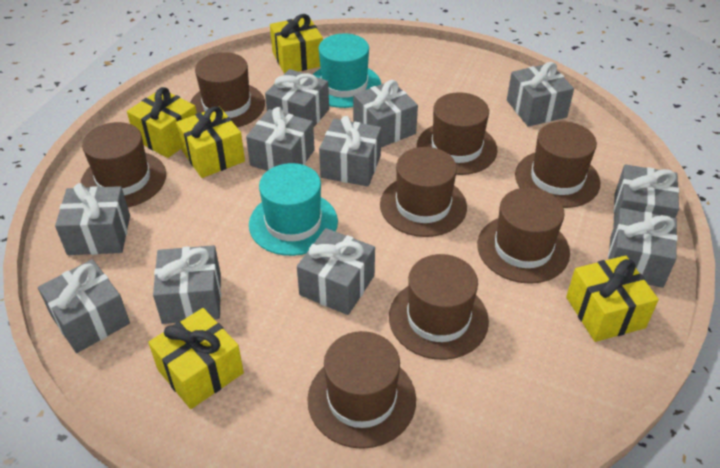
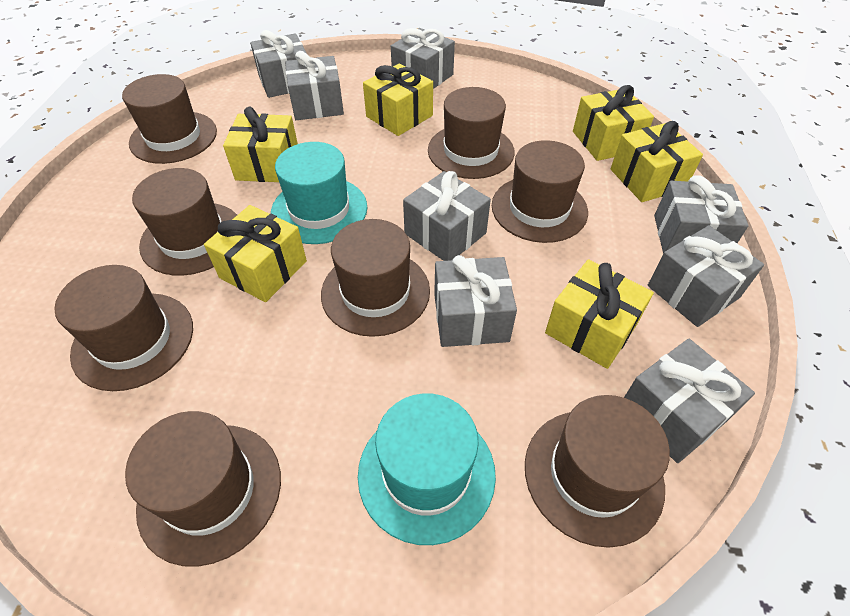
grey gift: [38,259,130,353] [55,183,130,255] [153,245,221,324] [246,107,315,171] [265,69,329,127] [297,228,375,315] [319,116,381,187] [353,80,418,147] [507,62,574,127] [608,208,678,288] [613,165,679,228] = 11 -> [250,30,307,98] [285,51,344,120] [391,28,455,89] [403,171,491,261] [434,255,517,347] [624,339,755,463] [648,225,764,327] [654,175,749,254] = 8
yellow gift: [127,87,197,158] [148,308,244,409] [176,106,245,178] [270,14,323,74] [566,255,659,342] = 5 -> [204,205,307,302] [223,107,298,182] [363,63,433,136] [545,259,654,369] [573,85,654,161] [611,121,703,202] = 6

